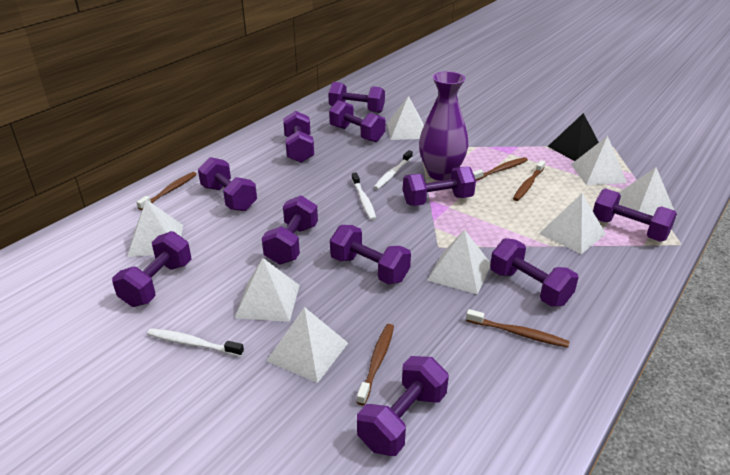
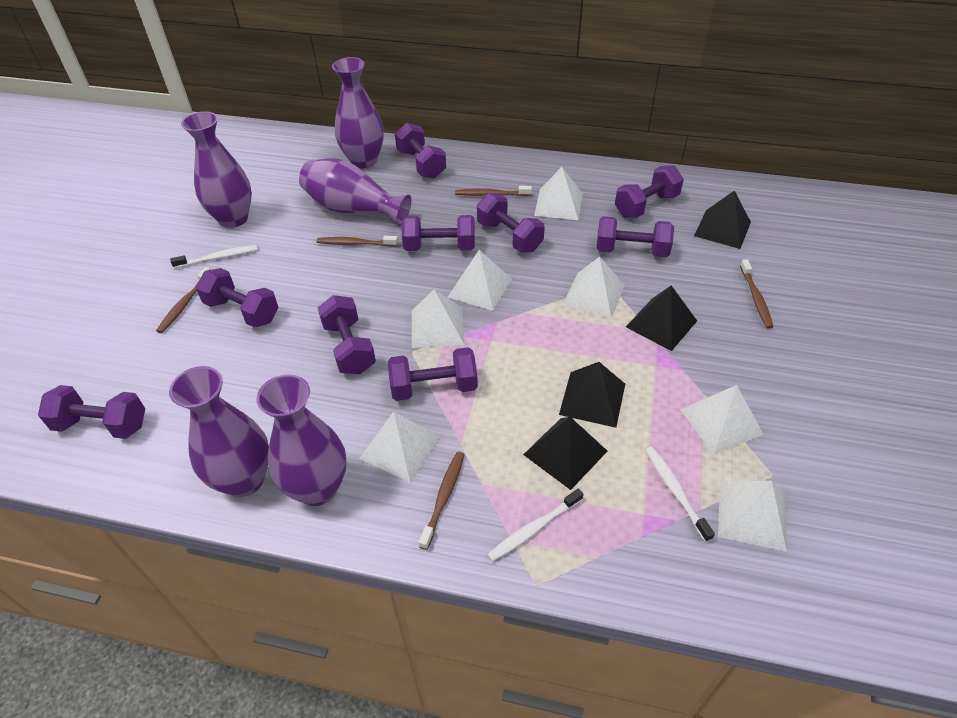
black pyramid: [547,113,599,161] = 1 -> [523,417,607,490] [559,362,625,428] [626,286,697,351] [694,190,751,249] = 4
purple dumbbell: [112,231,191,307] [198,157,257,211] [262,195,318,265] [283,111,314,163] [328,82,385,113] [329,100,385,142] [330,225,411,284] [357,356,449,456] [403,166,476,206] [490,238,579,307] [593,188,677,242] = 11 -> [38,385,145,439] [196,268,279,328] [318,295,376,374] [388,347,478,401] [395,123,446,178] [402,215,475,251] [477,193,545,252] [597,216,674,257] [615,165,684,218] = 9
purple vase: [419,71,469,181] = 1 -> [169,366,269,497] [181,111,252,228] [256,374,347,506] [299,158,411,226] [332,57,384,169] = 5
white pyramid: [127,200,183,257] [235,258,300,322] [266,307,348,383] [387,96,424,140] [427,230,490,294] [539,193,606,254] [571,136,627,185] [619,167,677,221] = 8 -> [359,412,440,482] [412,289,464,348] [448,250,512,311] [534,167,583,220] [563,256,625,318] [680,385,764,454] [718,481,787,552] = 7

